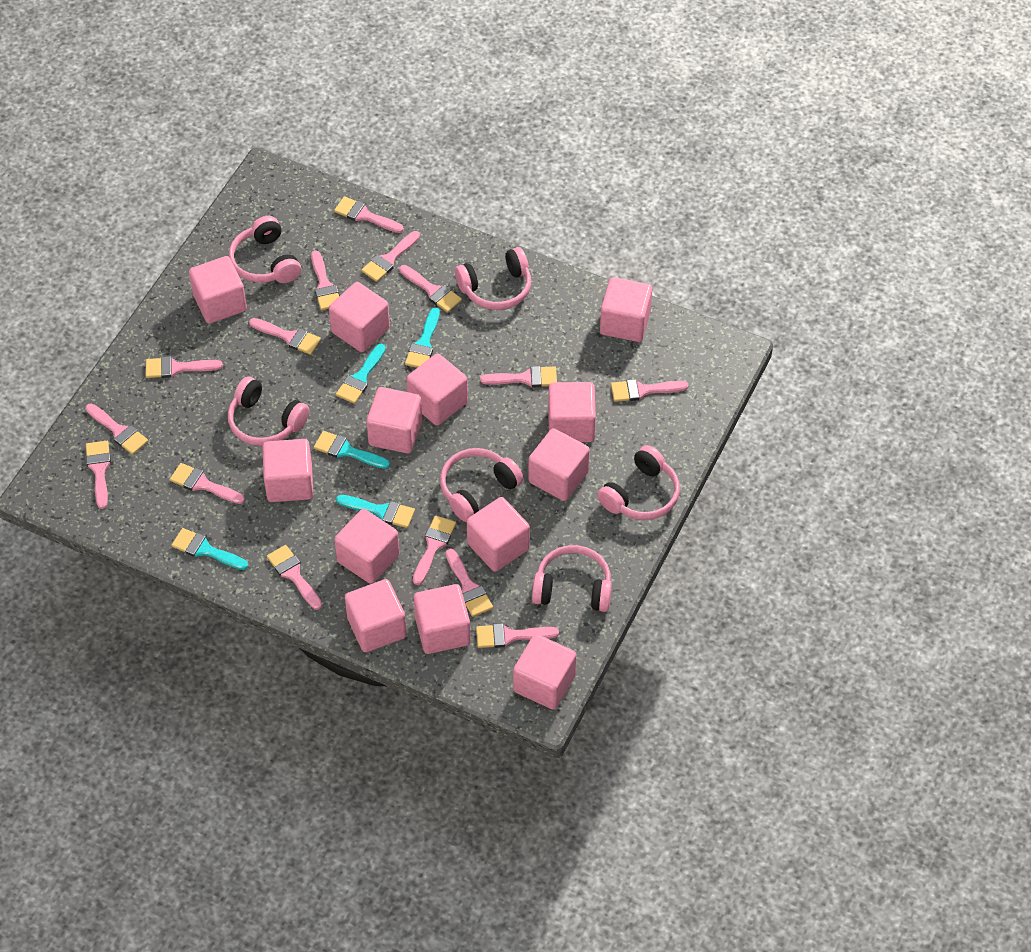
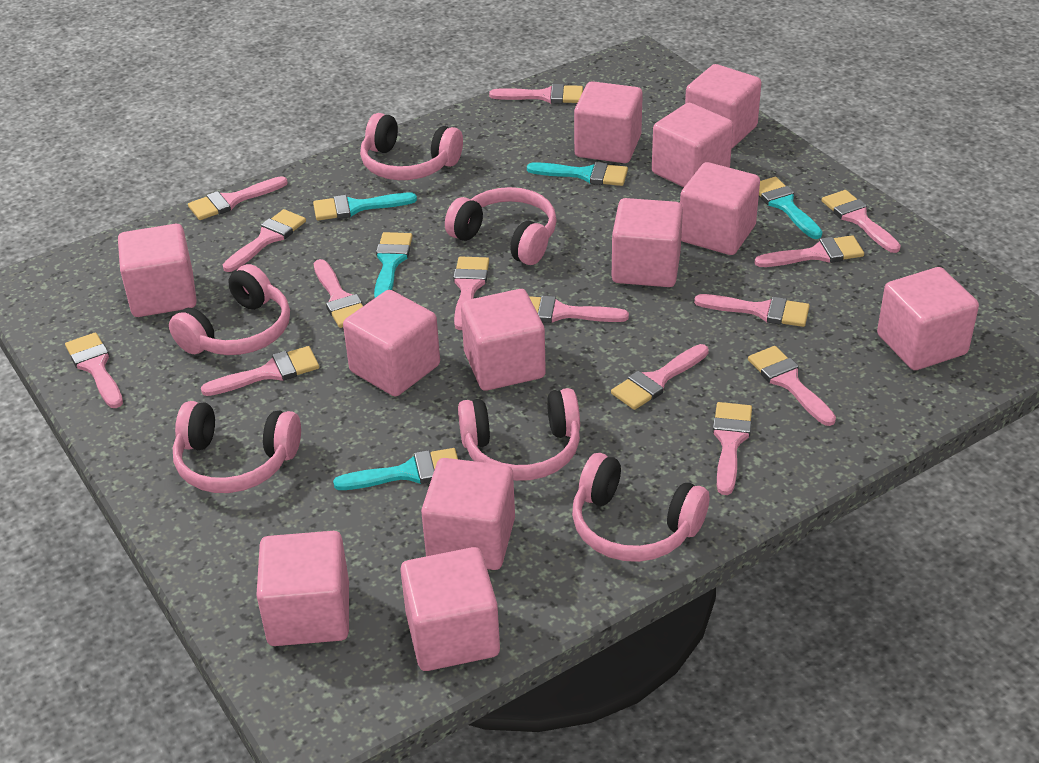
pink brush: [85,403,148,455] [86,441,111,509] [146,357,223,378] [170,463,245,504] [249,318,321,355] [267,545,322,610] [311,250,339,310] [334,196,404,233] [361,231,420,282] [399,265,462,312] [413,515,456,585] [446,549,493,617] [476,623,559,648] [480,366,557,387] [611,379,689,402] = 15 -> [65,332,123,408] [188,176,288,220] [201,346,319,396] [223,209,306,272] [314,259,363,328] [453,256,489,330] [489,84,583,104] [529,296,629,323] [611,344,709,410] [694,294,810,327] [713,402,752,495] [748,346,836,426] [754,235,864,267] [822,190,901,253] = 14
pink cube: [189,256,247,324] [262,439,313,502] [329,282,390,352] [334,509,400,584] [345,579,407,652] [367,387,422,453] [406,353,468,425] [414,584,471,654] [467,497,530,572] [513,634,577,710] [528,428,590,501] [548,382,596,442] [600,277,652,342] = 13 -> [118,224,197,317] [256,531,349,646] [343,290,440,397] [400,547,500,671] [421,458,515,570] [461,289,546,391] [574,81,643,163] [612,198,683,287] [652,103,733,187] [680,162,760,255] [685,64,761,149] [877,267,979,370] = 12

